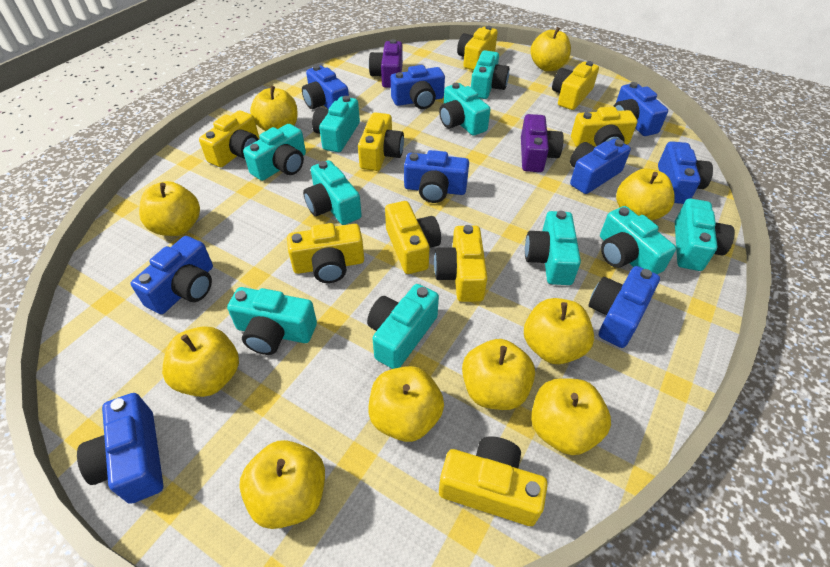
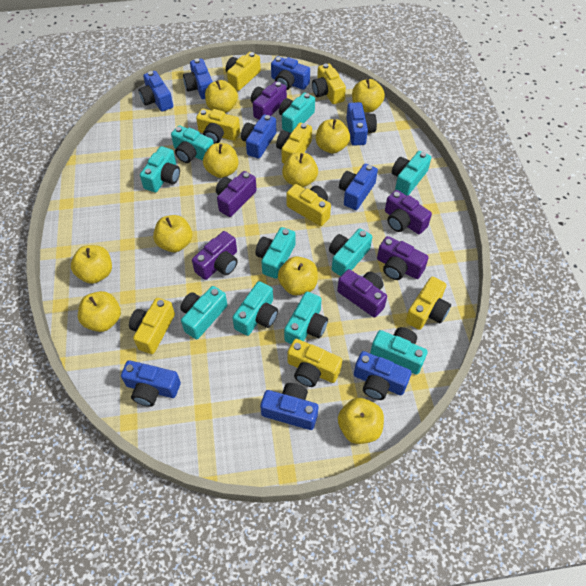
purple camera: [369,39,403,88] [521,114,564,172] = 2 -> [192,231,238,280] [216,171,257,217] [251,81,287,120] [337,269,387,318] [377,236,429,280] [385,190,432,234] = 6
yellow camera: [199,110,259,167] [287,223,364,283] [358,113,404,171] [385,201,441,274] [434,225,487,302] [439,436,548,526] [457,26,498,70] [552,61,599,110] [571,107,637,147] = 9 -> [129,298,175,354] [196,109,240,144] [226,52,261,91] [276,123,312,164] [286,184,331,226] [287,339,342,387] [312,63,346,104] [405,277,451,330] = 8

